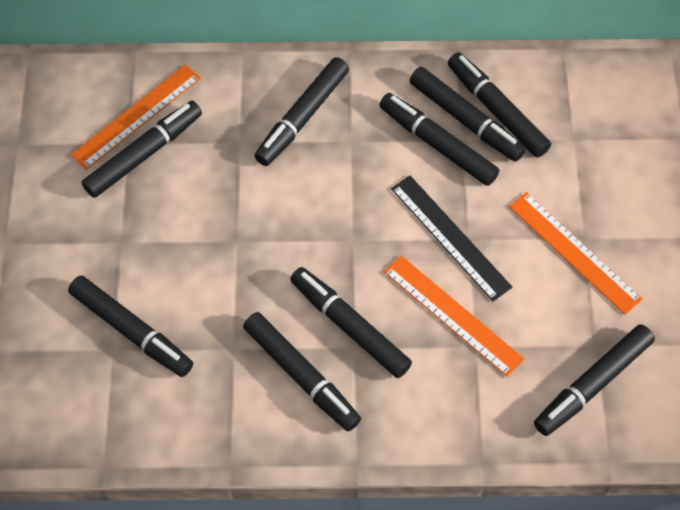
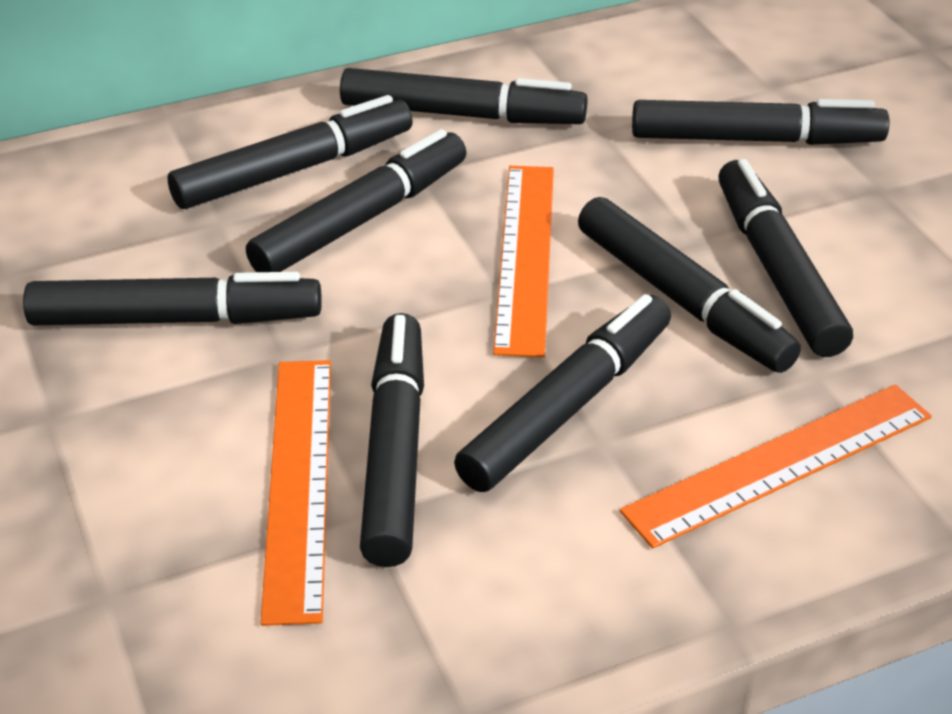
black ruler: [391,176,512,302] = 1 -> none = 0

